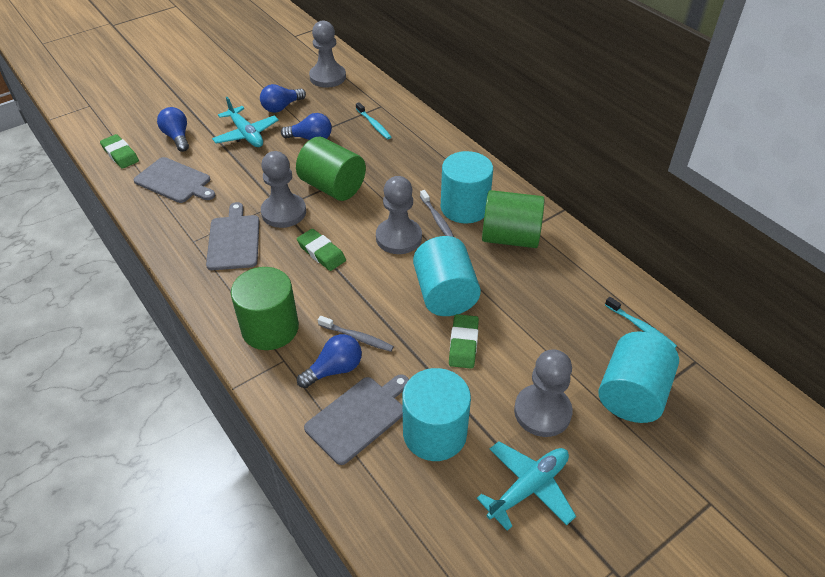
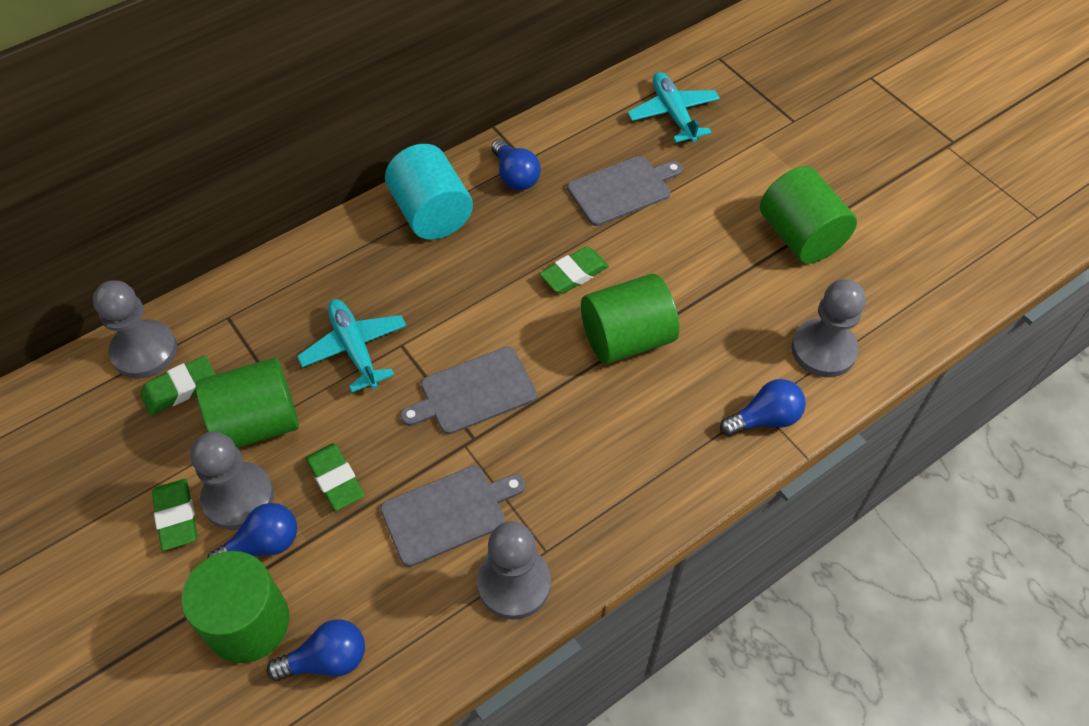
green cylinder: [231,267,299,350] [296,137,366,201] [482,190,545,248] = 3 -> [181,551,289,663] [196,357,299,448] [581,274,679,364] [760,166,857,264] = 4
green eraser: [100,134,139,169] [297,229,346,271] [449,314,479,369] = 3 -> [140,356,216,415] [152,479,198,551] [306,443,364,511] [540,247,609,294] = 4
grey toothbrush: [318,316,394,352] [420,190,454,237] = 2 -> none = 0
turquoise cylinder: [402,368,471,461] [413,236,481,316] [441,151,493,224] [598,331,679,423] = 4 -> [385,144,473,240] = 1
turquoise toothbrush: [356,102,391,139] [605,297,677,348] = 2 -> none = 0

